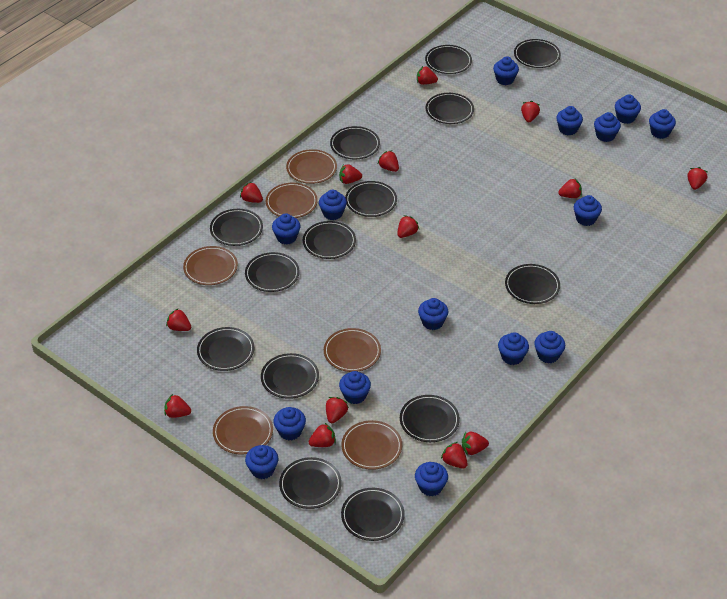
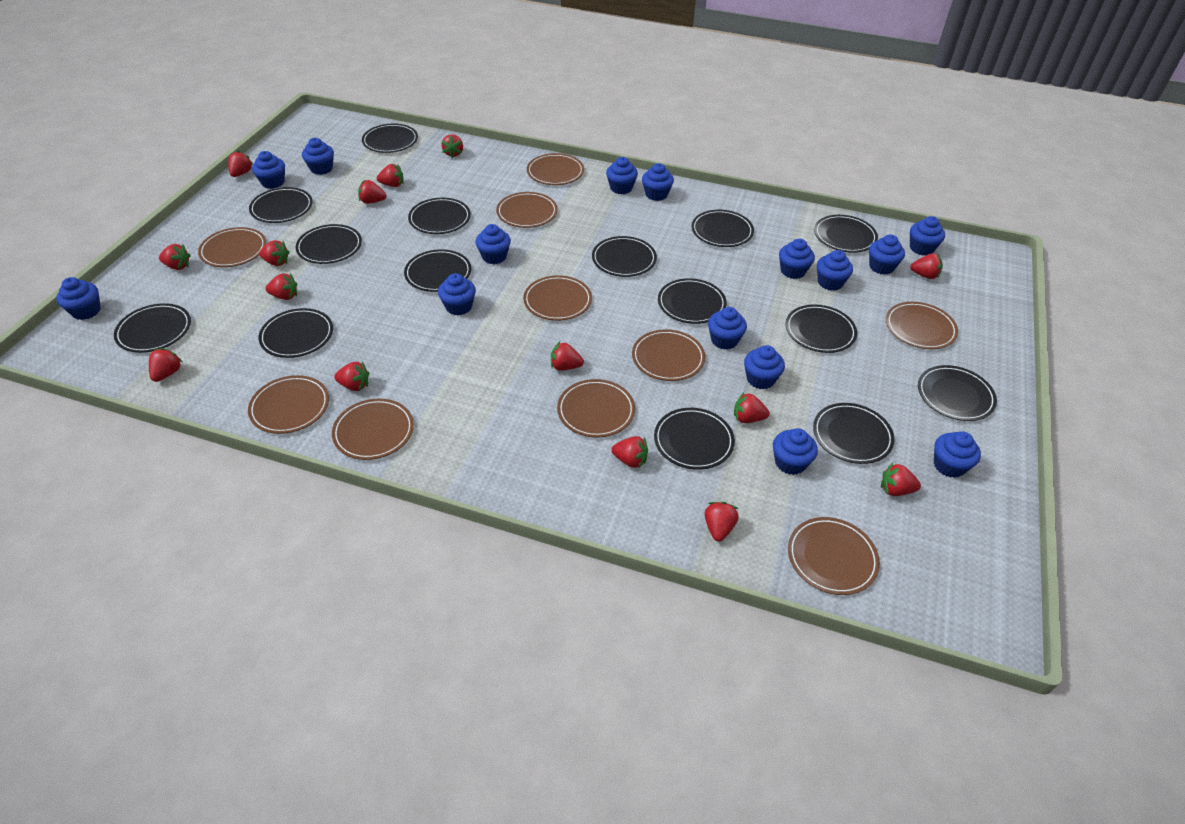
black plate: [197,327,255,371] [210,209,263,246] [245,252,300,292] [261,353,319,399] [279,457,342,509] [303,221,356,259] [330,126,380,159] [341,488,405,541] [345,181,397,217] [400,395,460,442] [425,45,472,74] [426,93,474,124] [505,264,560,304] [514,39,561,68] = 14 -> [114,303,191,353] [249,187,313,223] [258,308,333,358] [295,224,362,264] [362,124,418,153] [404,249,471,292] [408,198,471,234] [592,236,657,277] [654,408,735,470] [658,278,727,324] [691,210,754,247] [785,304,857,353] [813,403,895,464] [814,215,878,253] [918,365,997,421] = 15
brown plate: [183,246,238,285] [213,406,273,454] [266,183,318,218] [286,149,337,184] [324,328,381,372] [341,420,402,470] = 6 -> [198,227,266,267] [248,375,329,434] [332,399,414,460] [496,192,558,228] [523,275,592,321] [527,153,584,185] [557,379,635,438] [632,329,705,381] [788,517,880,595] [886,302,958,349] = 10
red strawberry: [164,394,191,418] [166,308,191,331] [240,182,263,203] [308,423,336,447] [326,397,349,423] [339,164,362,184] [378,150,399,172] [397,215,419,238] [417,66,438,85] [441,442,468,468] [462,432,489,455] [521,101,540,122] [558,179,582,198] [688,167,707,190] = 14 -> [149,348,183,382] [159,244,191,270] [228,151,253,177] [259,240,290,266] [265,273,297,300] [334,362,369,391] [358,180,386,204] [377,164,404,187] [441,134,463,158] [551,342,584,371] [611,436,648,469] [705,502,739,541] [734,392,770,423] [881,462,921,496] [910,253,943,279] = 15

